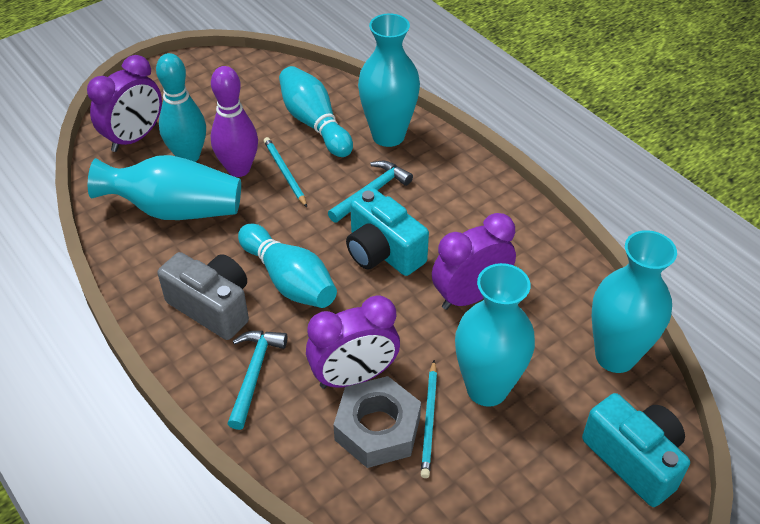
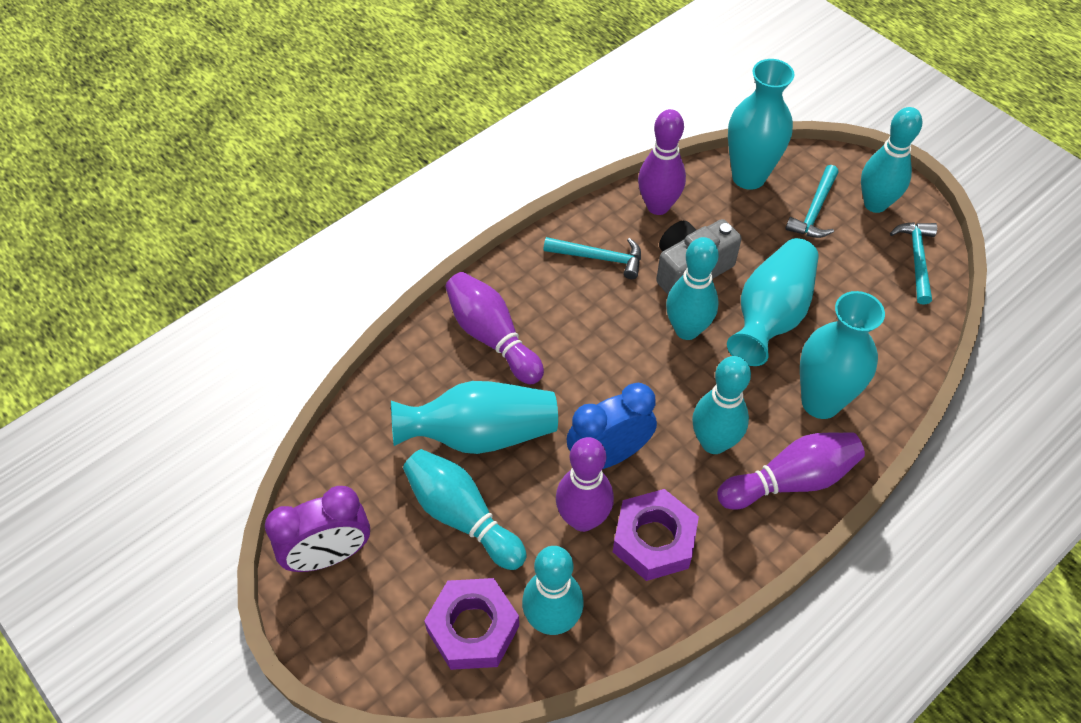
blue clock: none = 0 -> [567,383,657,469] = 1
grey nut: [333,376,421,468] = 1 -> none = 0
purple bowling pin: [211,66,258,177] = 1 -> [445,272,544,384] [556,437,614,532] [638,109,686,215] [717,432,865,510] = 4
purple clock: [87,55,162,152] [306,295,400,389] [432,213,516,310] = 3 -> [265,486,370,572] = 1
purple nut: none = 0 -> [424,578,519,670] [613,489,699,581] = 2
turquoise bowling pin: [156,53,206,162] [238,224,337,308] [279,66,353,157] = 3 -> [403,449,527,570] [522,546,584,635] [666,237,719,340] [692,356,751,454] [861,107,922,213] = 5
turquoise camera: [346,188,429,276] [582,393,690,507] = 2 -> none = 0
turquoise hammer: [227,331,287,430] [328,161,413,223] = 2 -> [543,237,641,279] [785,165,839,238] [890,222,937,305] = 3
turquoise pencil: [264,137,307,207] [421,360,437,478] = 2 -> none = 0

